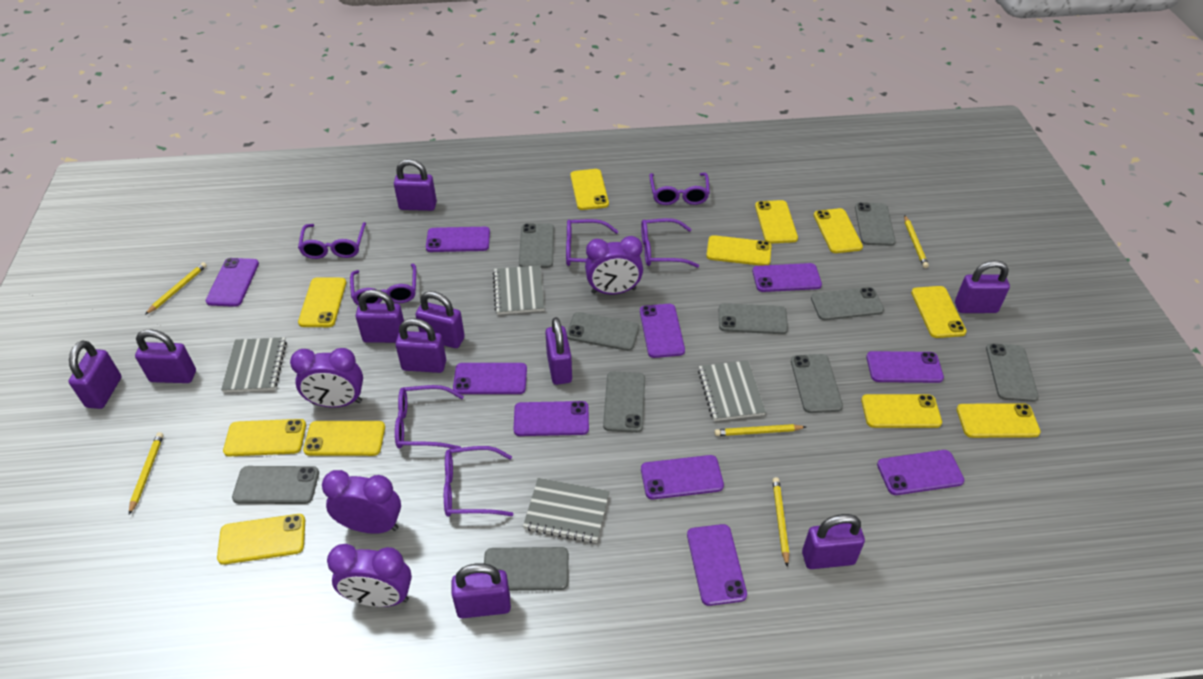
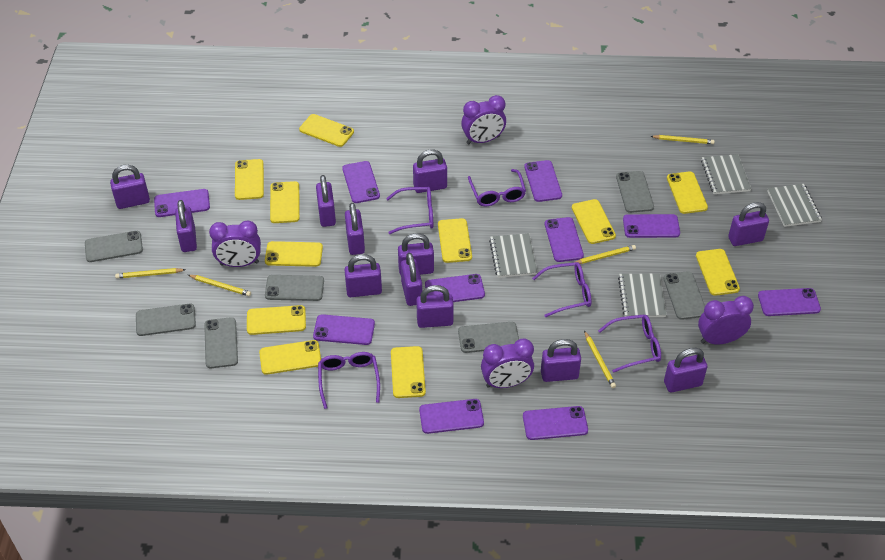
grey phone: [232,466,319,504] [484,547,569,591] [519,223,554,268] [567,312,639,351] [603,372,645,433] [719,303,788,334] [791,354,843,413] [811,287,884,320] [855,202,896,246] [986,343,1039,402] = 10 -> [85,231,143,262] [136,304,196,336] [204,317,238,368] [265,275,324,301] [458,322,519,353] [616,171,654,213] [663,271,705,320] = 7
purple glasses: [298,222,366,259] [350,264,416,305] [395,385,464,449] [444,446,513,517] [566,219,618,266] [641,218,699,268] [649,173,710,205] = 7 -> [318,352,380,409] [386,187,433,234] [468,169,526,206] [532,262,592,317] [598,315,661,373] = 5
purple padlock: [68,341,122,409] [135,329,196,383] [356,289,404,343] [394,159,437,211] [396,318,446,373] [416,291,465,348] [451,563,511,618] [545,317,572,385] [802,514,865,569] [955,260,1010,313] = 10 -> [110,165,150,209] [175,200,197,252] [316,175,336,227] [345,203,365,255] [345,254,382,297] [398,233,434,275] [401,253,422,306] [413,149,447,193] [416,285,454,328] [541,339,581,382] [664,348,708,393] [728,202,769,246] = 12

